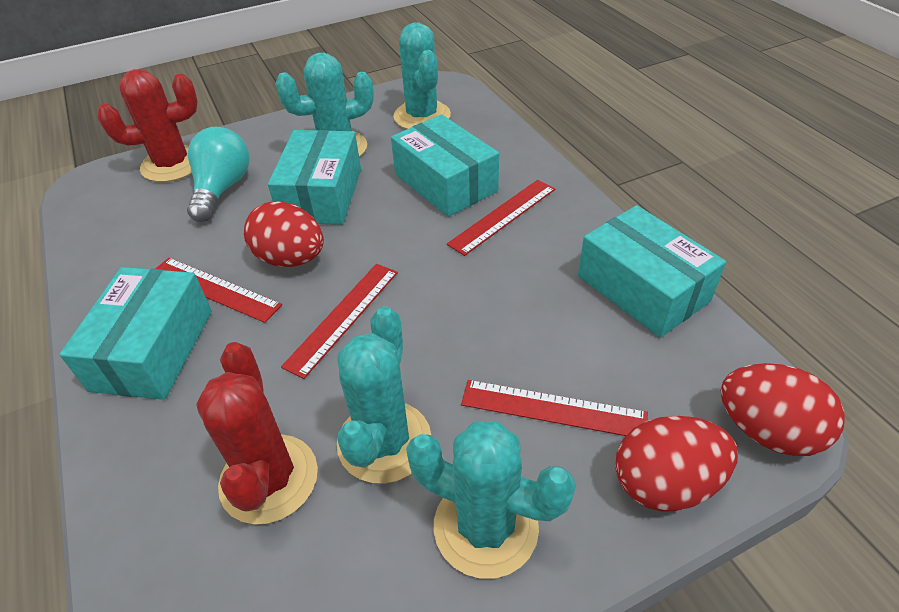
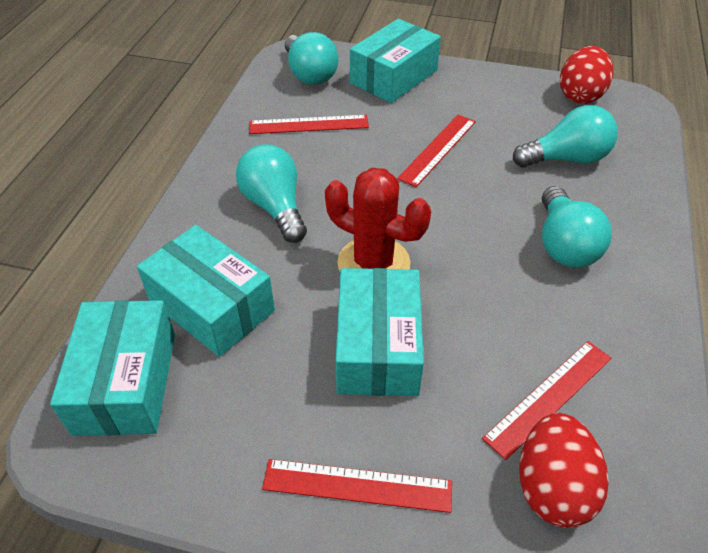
red cactus: [98,69,198,182] [196,342,318,525] = 2 -> [325,168,431,271] = 1
red egg: [244,201,324,267] [615,416,738,512] [721,363,845,456] = 3 -> [519,413,608,528] [560,46,613,104] = 2
turquoise cactus: [275,53,374,157] [337,306,431,484] [393,23,451,129] [406,421,576,579] = 4 -> none = 0
turquoise light bulb: [187,127,249,222] = 1 -> [236,144,307,243] [285,32,338,85] [513,105,618,167] [542,186,612,267] = 4

